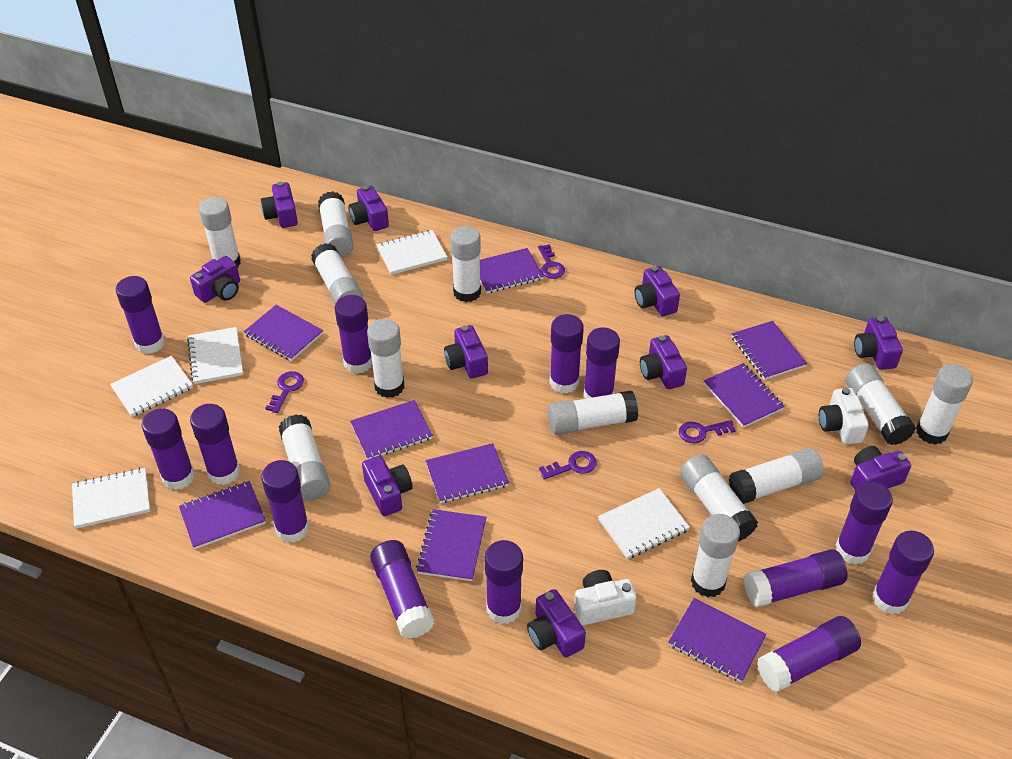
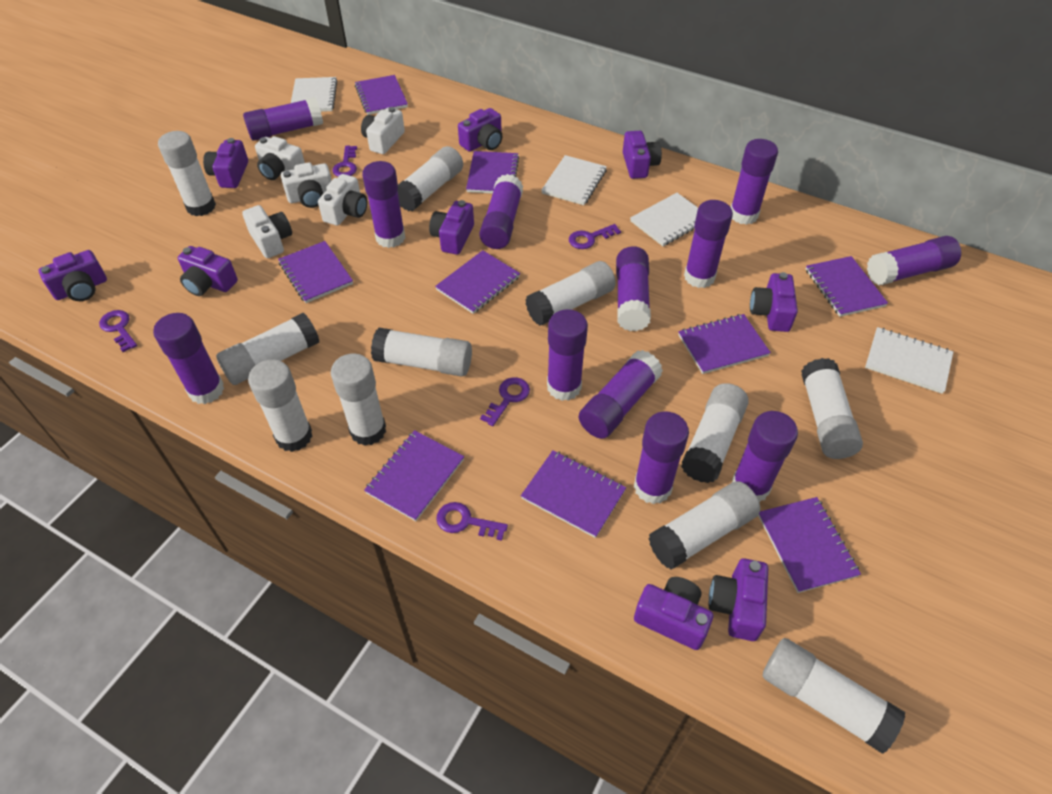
purple camera: [190,256,240,303] [261,182,298,228] [349,185,389,231] [362,456,412,516] [444,325,488,379] [527,589,586,657] [634,266,680,316] [640,335,687,389] [850,446,911,491] [854,316,903,370] = 10 -> [38,250,107,301] [178,246,238,296] [203,138,248,188] [429,200,474,255] [458,108,502,152] [623,131,662,179] [634,577,713,650] [709,558,768,641] [750,272,798,332] = 9
purple glue stick: [116,276,165,354] [142,408,195,490] [190,404,240,485] [261,460,309,543] [335,295,372,374] [370,540,434,639] [484,540,523,624] [549,314,584,394] [584,327,620,399] [744,549,848,608] [757,616,861,692] [836,482,893,565] [872,531,934,614] = 13 -> [153,313,224,404] [243,97,323,141] [362,161,405,248] [479,174,523,249] [547,309,588,401] [579,350,663,439] [616,246,651,331] [634,411,689,504] [684,200,733,288] [731,139,778,225] [732,411,798,502] [867,236,961,286] = 12
purple key: [265,371,304,413] [538,244,565,279] [539,451,597,480] [679,420,736,443] = 4 -> [99,310,137,352] [332,146,357,177] [436,502,508,541] [480,377,530,426] [569,224,621,249] = 5
white camera: [574,570,637,625] [819,387,869,444] = 2 -> [242,205,292,258] [255,136,305,180] [281,162,332,208] [318,174,367,226] [361,107,405,154] = 5
white glue stick: [199,197,241,268] [279,414,330,501] [311,243,363,304] [318,191,354,258] [367,319,404,398] [450,226,481,302] [548,390,638,435] [680,454,758,541] [691,514,740,597] [729,448,824,504] [845,363,916,445] [916,364,973,445] = 12 -> [158,131,216,216] [216,313,319,385] [248,360,312,452] [331,353,386,446] [371,327,472,377] [398,146,463,211] [525,261,616,325] [648,481,760,570] [681,383,749,483] [763,638,906,754] [801,358,863,459] = 11
white notebook: [72,468,150,529] [110,356,193,417] [187,327,243,384] [377,230,447,275] [598,488,690,559] = 5 -> [291,77,338,112] [541,155,607,205] [630,193,698,246] [865,327,953,394] = 4

